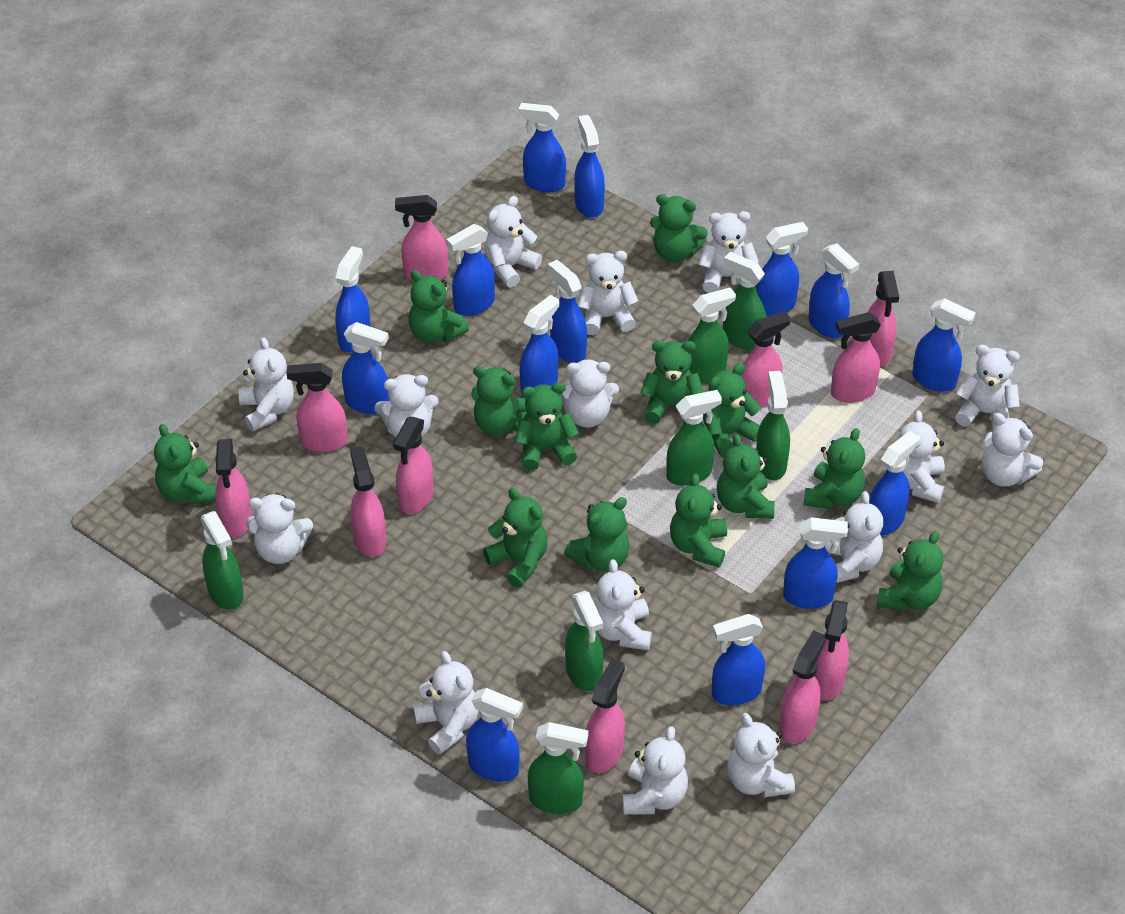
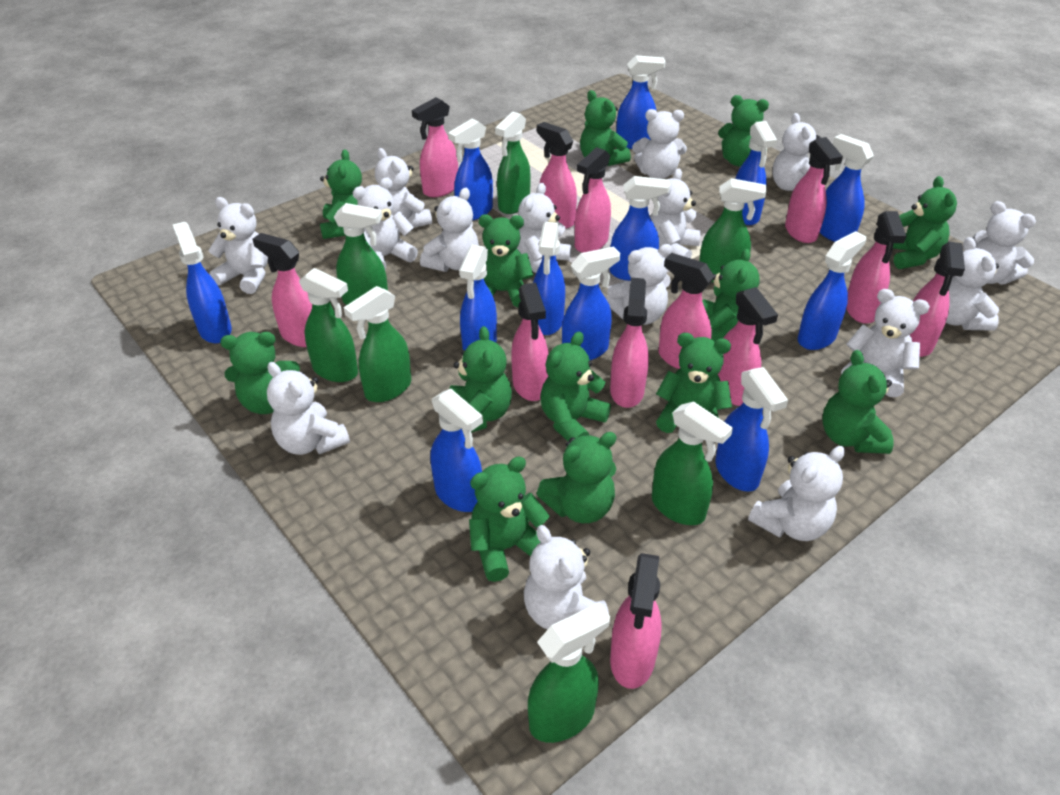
blue spray bottle: [335,246,370,352] [342,322,389,414] [447,224,495,316] [466,688,523,782] [518,103,566,192] [519,295,559,394] [548,260,587,363] [574,115,605,218] [712,614,765,705] [756,222,808,316] [783,517,848,609] [809,243,859,338] [869,431,919,536] [912,298,976,392] = 14 -> [173,222,232,343] [431,389,483,512] [448,118,493,221] [459,245,497,350] [533,222,565,335] [562,247,620,360] [610,176,670,281] [616,55,666,149] [715,367,788,492] [735,121,777,225] [798,231,866,350] [820,134,874,242] = 12
pink spray bottle: [215,439,252,537] [287,363,348,452] [350,446,386,557] [393,417,434,514] [395,195,448,281] [585,659,625,773] [741,311,791,408] [779,630,826,744] [815,600,849,701] [831,312,881,403] [868,271,899,366] = 11 -> [252,233,312,347] [412,97,458,197] [511,283,548,401] [537,122,577,229] [575,147,611,253] [610,278,649,408] [610,553,662,689] [658,253,715,369] [718,287,778,406] [785,137,843,243] [846,211,906,324] [910,242,965,357] = 12

